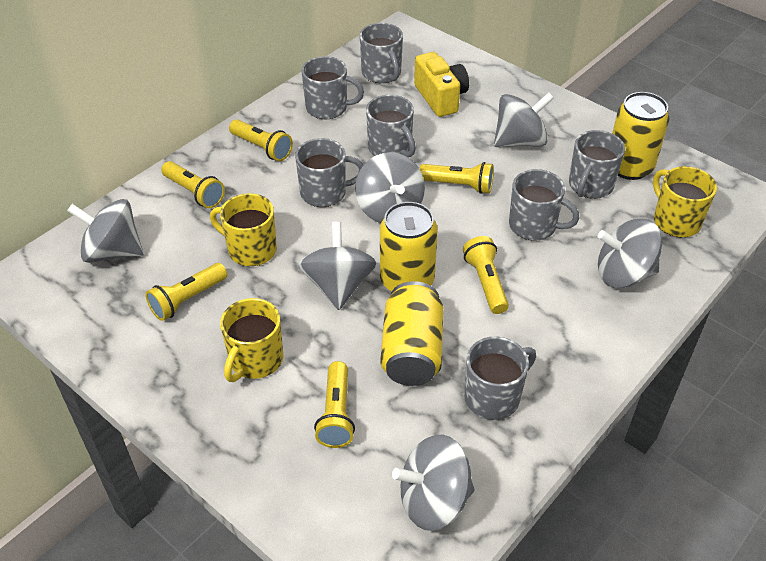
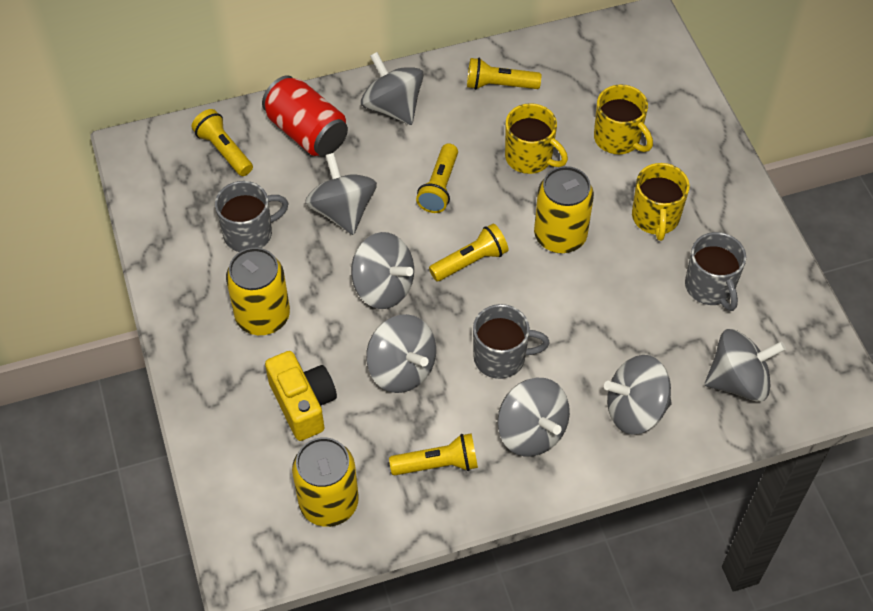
grey mug: [295,138,363,207] [301,56,364,119] [360,23,403,83] [366,95,416,157] [464,336,536,420] [509,169,579,241] [569,130,625,199] = 7 -> [215,181,289,252] [473,304,550,379] [685,232,746,311] = 3
grey spinning top: [67,199,144,263] [299,222,376,310] [355,152,425,223] [392,435,474,531] [494,92,554,147] [598,219,662,288] = 6 -> [305,153,377,235] [351,232,414,309] [361,52,424,125] [366,314,436,393] [497,378,570,457] [604,355,672,435] [705,329,786,402] = 7
red can: none = 0 -> [262,75,348,156] = 1
yellow flashlight: [145,263,227,321] [161,161,225,208] [229,119,293,161] [314,361,355,448] [420,162,494,194] [463,236,509,314] = 6 -> [192,109,253,176] [389,433,478,475] [416,143,458,213] [429,224,509,281] [467,58,541,90] = 5

